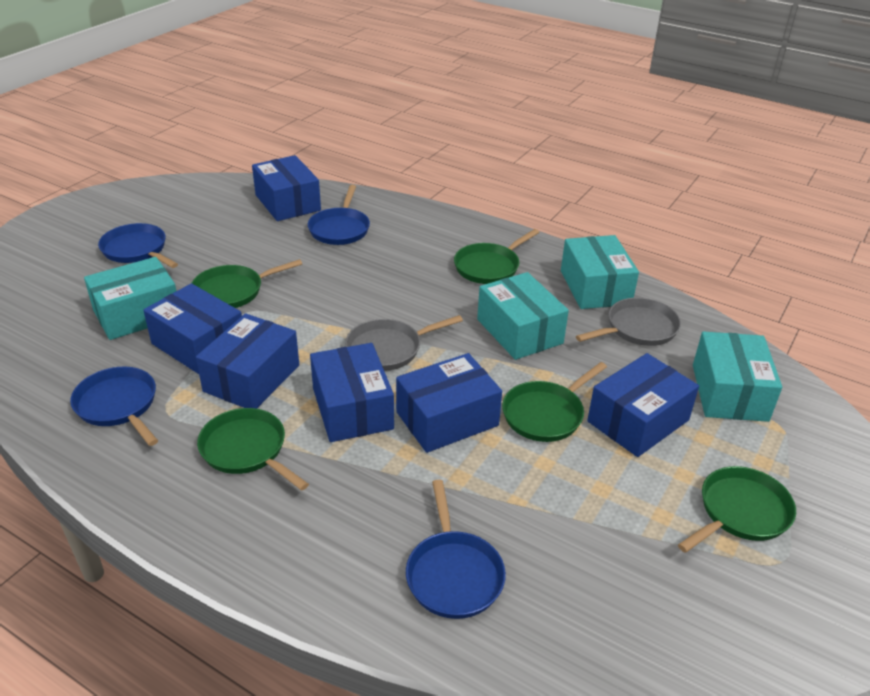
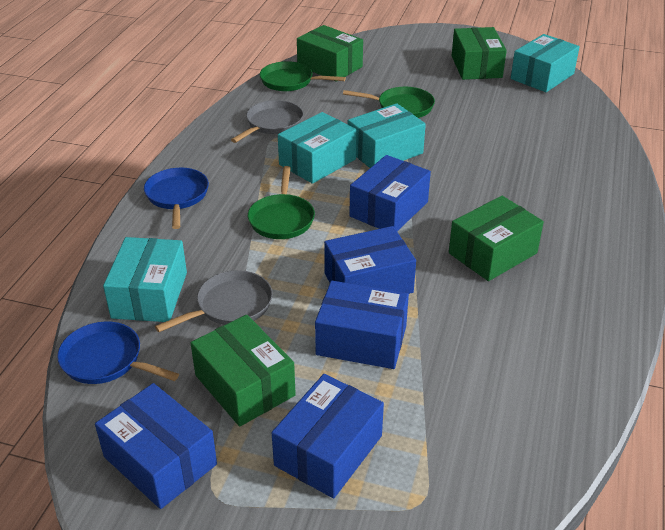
blue box: [143,283,242,374] [196,313,299,409] [252,155,321,221] [310,343,394,442] [396,353,502,453] [587,353,699,457] = 6 -> [95,383,217,509] [272,374,384,498] [315,281,409,369] [324,226,416,294] [349,155,431,231] = 5
blue pan: [70,367,158,446] [98,223,178,268] [308,185,370,245] [406,480,506,619] = 4 -> [57,321,179,384] [144,168,209,229] = 2
green box: none = 0 -> [191,315,296,427] [297,25,363,82] [449,196,544,281] [452,27,507,80] = 4
green pan: [192,259,302,308] [197,408,309,491] [454,229,539,284] [502,362,607,442] [678,466,796,553] = 5 -> [248,166,315,239] [260,61,346,91] [343,87,435,118] = 3

